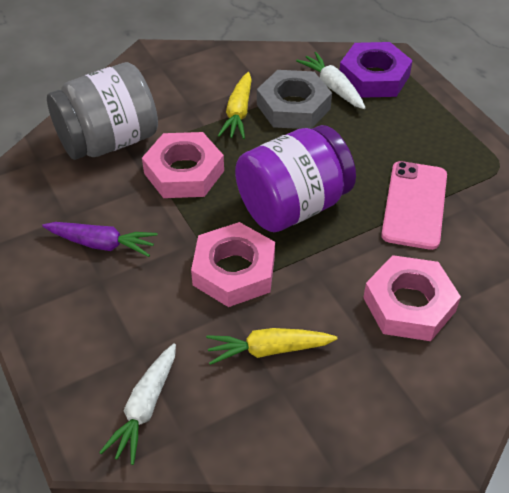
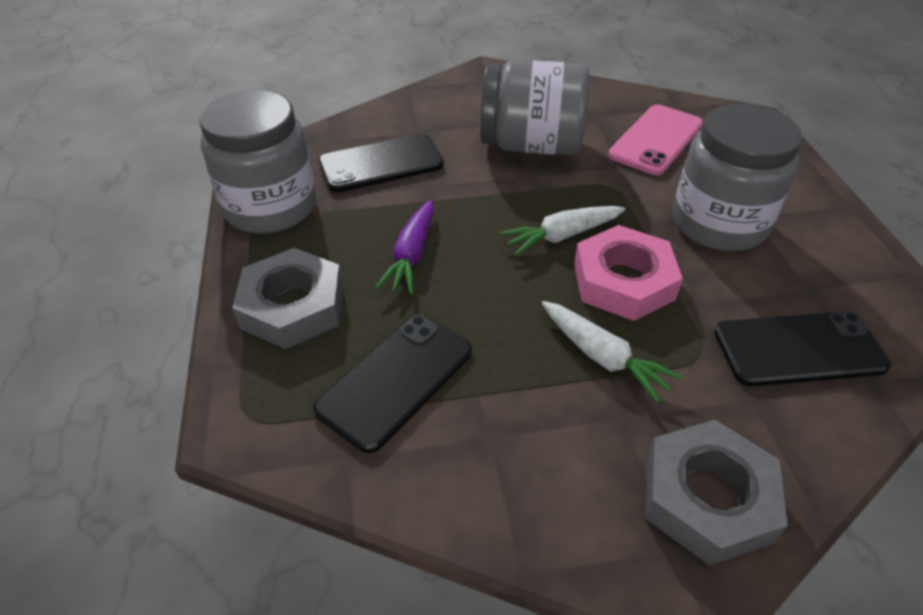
black phone: none = 0 -> [313,314,472,453] [318,134,444,192] [714,311,891,386] = 3
grey jar: [47,62,158,160] = 1 -> [200,90,316,234] [480,60,590,155] [673,104,803,251] = 3
grey nut: [257,70,332,129] = 1 -> [232,248,343,349] [645,420,788,566] = 2
pink nut: [142,132,224,198] [191,222,275,307] [363,255,461,341] = 3 -> [574,225,683,321] = 1
purple jar: [235,125,356,232] = 1 -> none = 0
purple nut: [340,42,413,98] = 1 -> none = 0
yellow carrot: [206,328,337,365] [218,72,252,139] = 2 -> none = 0

